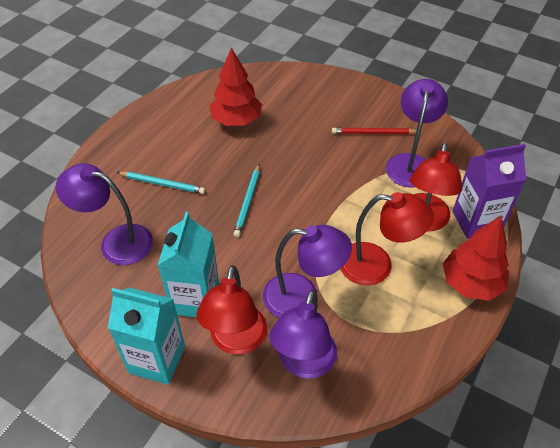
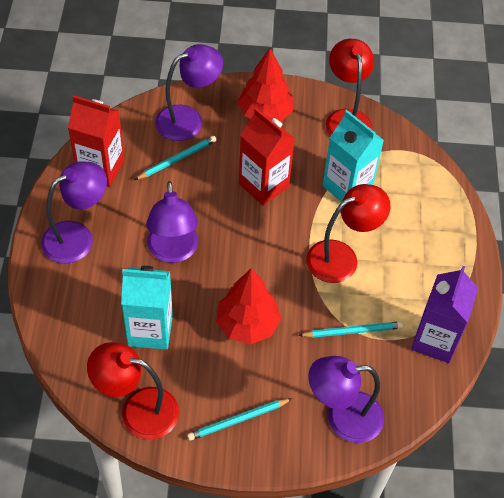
red carton: none = 0 -> [68,95,125,187] [239,108,295,206] = 2
red pencil: [332,128,417,134] = 1 -> none = 0
turquoise pencil: [117,172,205,194] [234,164,260,237] = 2 -> [135,136,216,180] [187,399,292,441] [298,321,403,338] = 3

